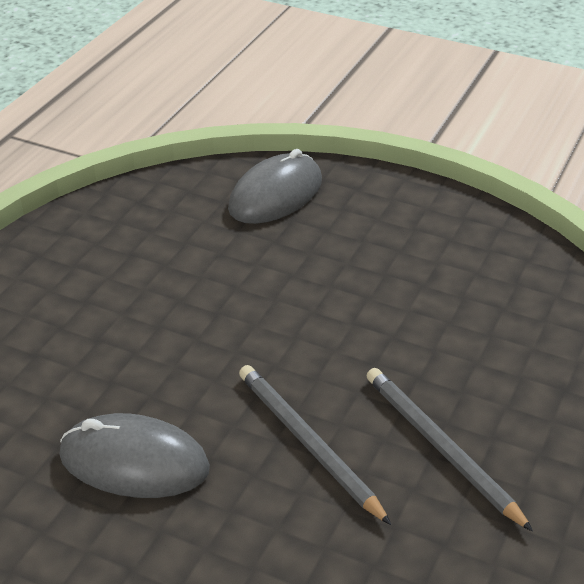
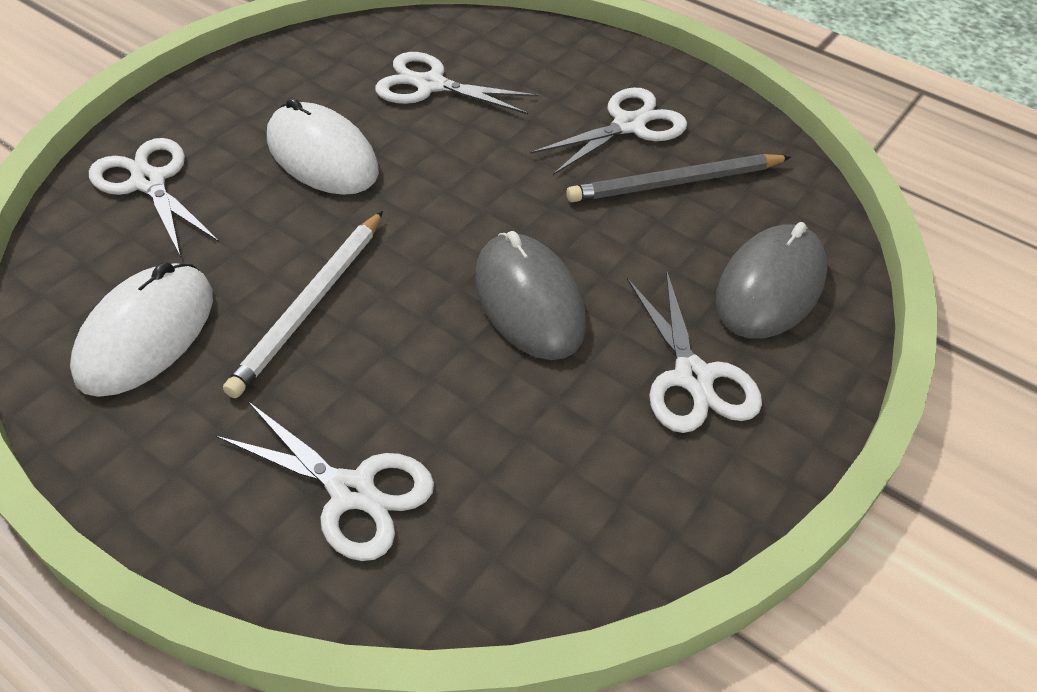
grey pencil: [239,365,391,525] [366,368,533,532] = 2 -> [566,154,791,202] = 1
white mouse: none = 0 -> [70,262,213,397] [267,98,379,195] = 2
white pencil: none = 0 -> [223,211,383,398] = 1
white scissors: none = 0 -> [89,138,220,257] [216,401,434,561] [375,52,538,114] [530,88,687,175] [627,269,762,433] = 5

